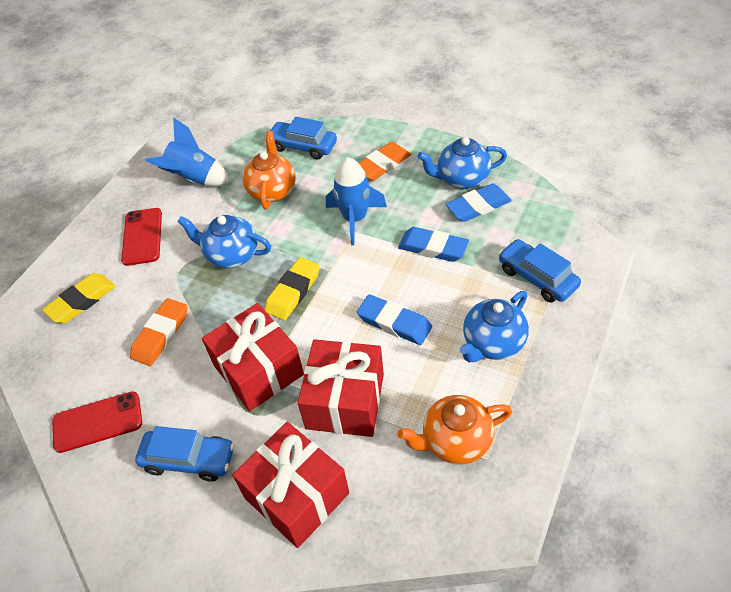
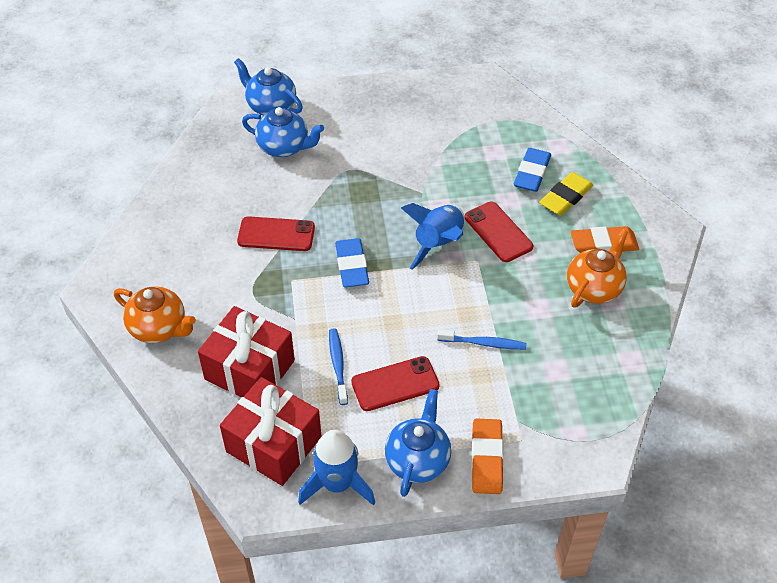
blue car: [135,426,235,482] [271,117,337,159] [498,239,581,303] = 3 -> none = 0
blue eraser: [357,294,432,345] [398,227,469,262] [446,183,512,222] = 3 -> [335,238,369,287] [514,148,551,192] = 2
blue toothbrush: none = 0 -> [329,328,348,405] [437,329,526,350] = 2
red gift: [202,303,304,411] [232,422,349,548] [297,339,384,437] = 3 -> [198,306,295,398] [220,377,322,486] = 2
red phone: [52,391,142,453] [121,208,162,266] = 2 -> [237,216,315,251] [351,356,440,411] [465,202,533,262] = 3
yellow eraser: [42,273,116,323] [264,257,320,321] = 2 -> [539,172,594,216] = 1

